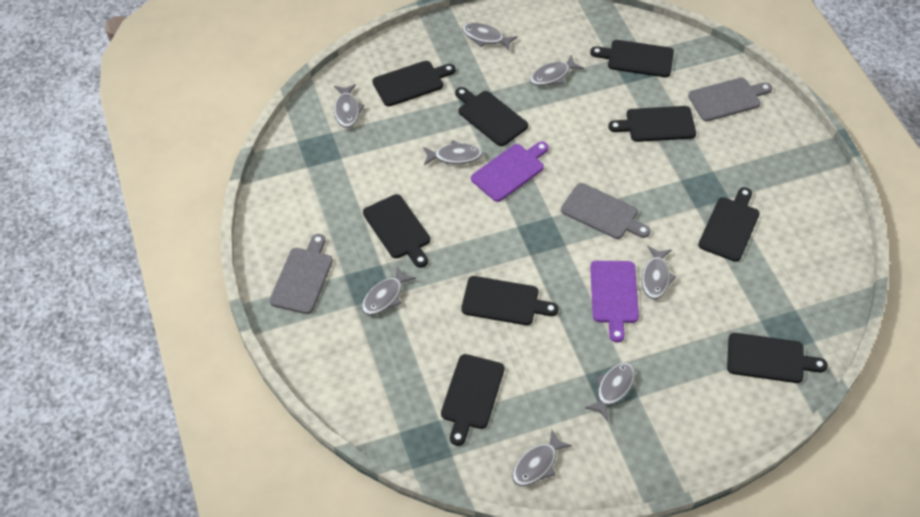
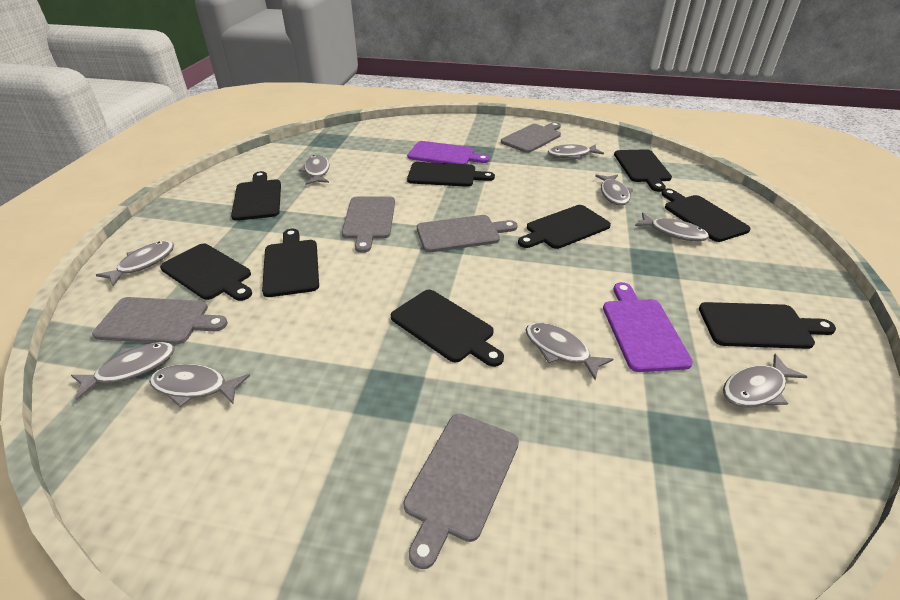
grey cutting board: [269,234,333,314] [561,183,650,239] [688,78,772,121] = 3 -> [92,297,228,344] [342,196,395,253] [403,414,519,569] [417,215,518,252] [501,122,561,153] = 5
grey fish: [334,84,365,128] [362,266,416,315] [423,140,483,165] [462,23,517,51] [512,430,572,486] [529,55,584,86] [585,363,635,421] [642,246,676,299] = 8 -> [71,342,175,401] [96,241,174,286] [149,364,250,407] [298,155,330,185] [526,322,613,380] [548,144,604,159] [595,174,633,206] [635,213,709,241] [723,354,807,408] = 9

